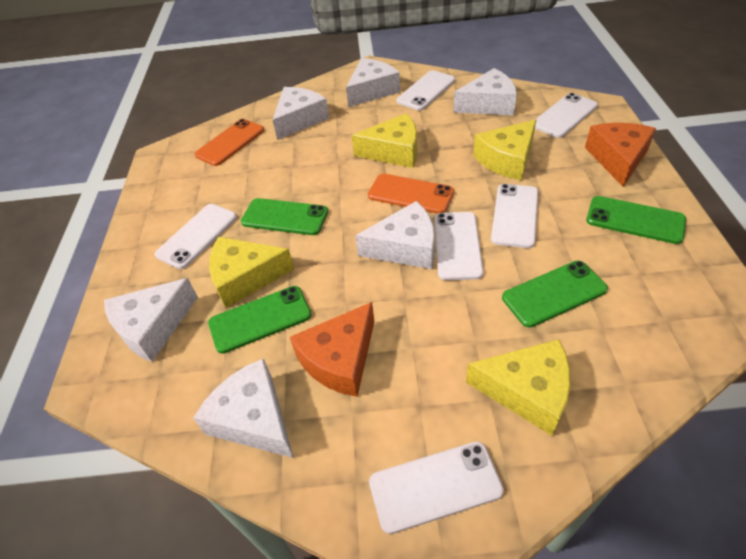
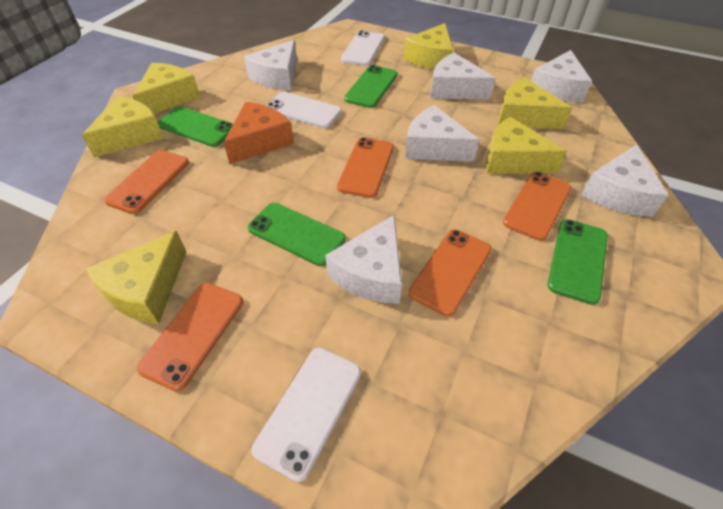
orange cheese: [290,302,375,397] [585,123,656,187] = 2 -> [223,102,294,164] = 1
orange phone: [195,119,264,166] [368,174,454,214] = 2 -> [104,150,189,214] [137,283,243,391] [337,137,394,198] [409,230,492,316] [503,172,572,241] = 5
white phone: [155,204,237,269] [369,442,504,534] [396,70,455,110] [434,212,483,280] [491,184,538,248] [535,93,598,138] = 6 -> [252,348,361,482] [266,92,342,128] [341,30,385,66] = 3
yellow cheese: [209,237,294,308] [352,113,417,168] [466,339,571,436] [473,120,536,181] = 4 -> [82,96,164,157] [86,231,186,324] [132,63,200,114] [403,23,453,69] [486,117,567,174] [498,77,572,129] = 6

